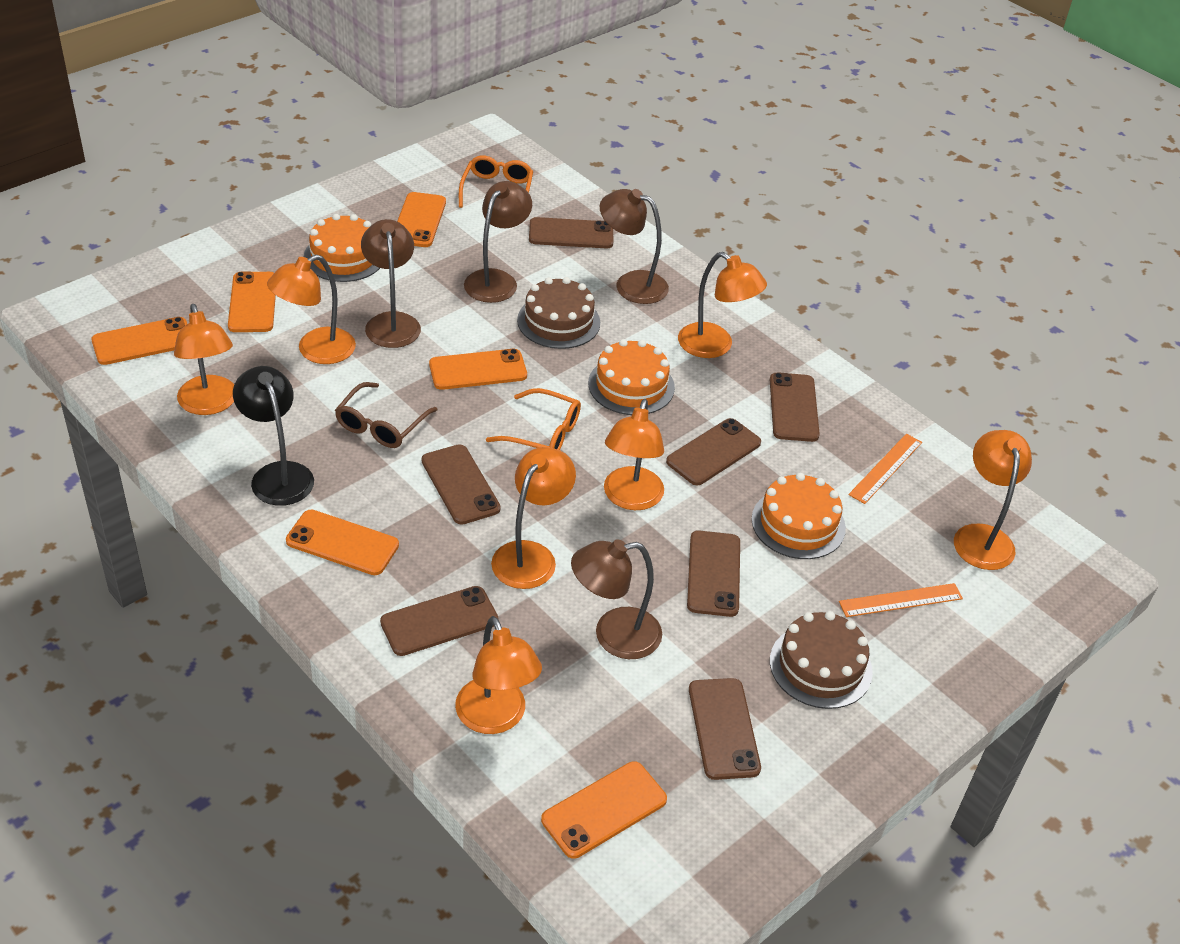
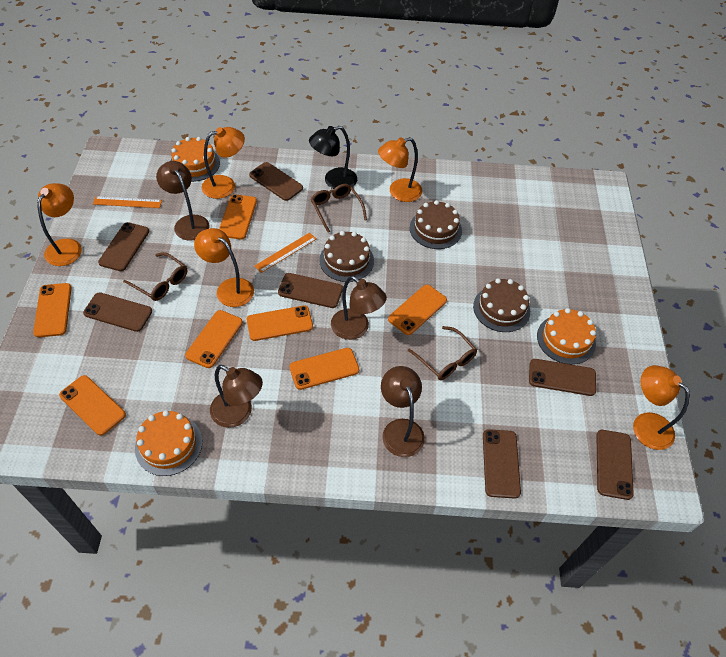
brown cake: [517,277,600,349] [770,611,873,709] = 2 -> [319,231,374,282] [410,200,462,249] [473,278,530,332] = 3
brown glasses: [335,382,438,448] = 1 -> [123,252,187,301] [311,184,367,233] [408,326,477,380] = 3
orange glasses: [459,155,533,208] [486,388,581,450] = 2 -> none = 0
orange lamp: [174,304,234,415] [267,255,356,364] [455,616,542,734] [491,447,576,589] [604,399,664,510] [678,252,767,358] [954,430,1032,570] = 7 -> [37,183,82,266] [194,228,254,307] [202,127,245,199] [378,137,422,202] [633,365,690,450] = 5
orange phone: [91,317,187,365] [228,271,276,332] [286,510,399,575] [397,192,446,247] [429,349,527,390] [541,761,667,859] = 6 -> [33,283,72,337] [59,375,126,436] [185,310,243,368] [219,194,257,239] [247,305,313,341] [289,348,359,390] [388,285,447,335] = 7

